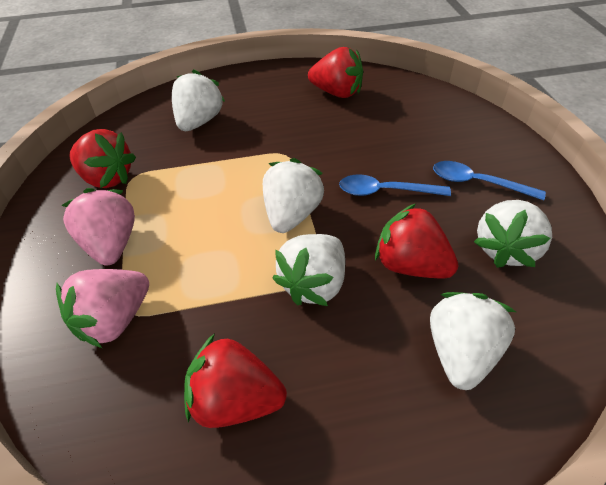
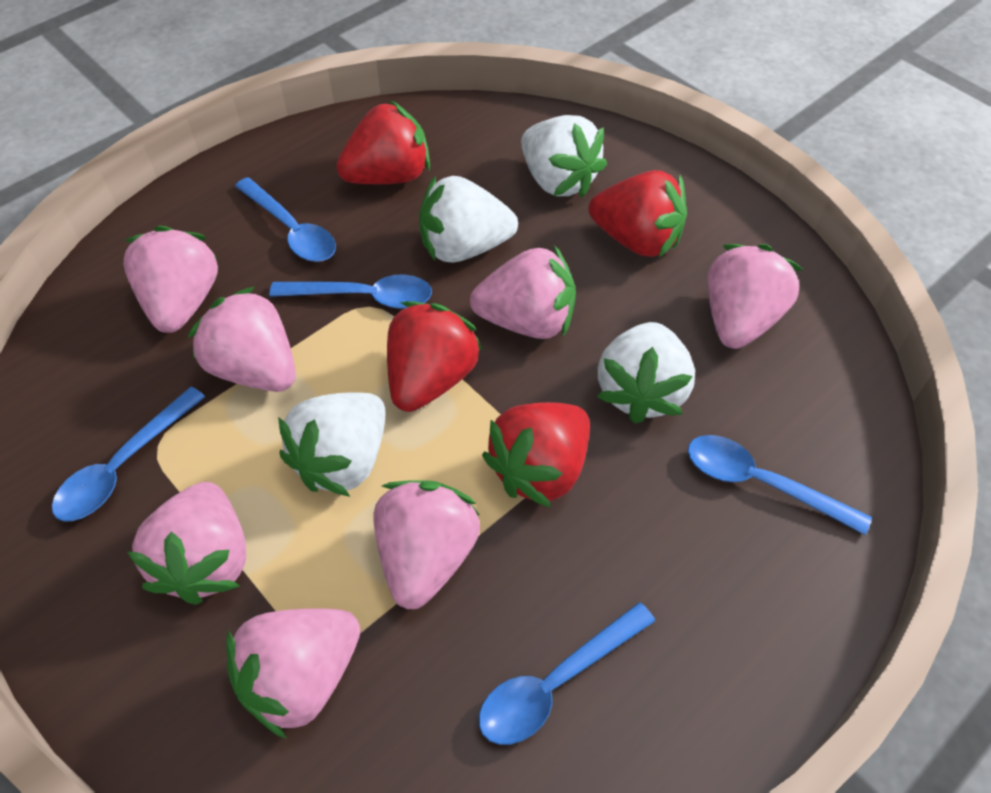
blue spoon: [339,174,451,196] [433,161,546,201] = 2 -> [52,387,205,521] [235,177,336,262] [269,274,432,309] [479,602,655,745] [688,435,872,535] = 5
pink strawberry: [56,269,149,348] [61,188,135,266] = 2 -> [123,226,218,333] [127,482,246,605] [188,287,296,392] [226,608,360,739] [374,480,480,609] [470,245,576,339] [708,244,803,349] = 7
white strawberry: [172,69,225,131] [263,158,324,233] [272,234,345,306] [430,292,516,390] [474,200,552,268] = 5 -> [278,392,386,497] [419,175,518,262] [521,115,607,198] [597,322,695,424] = 4

